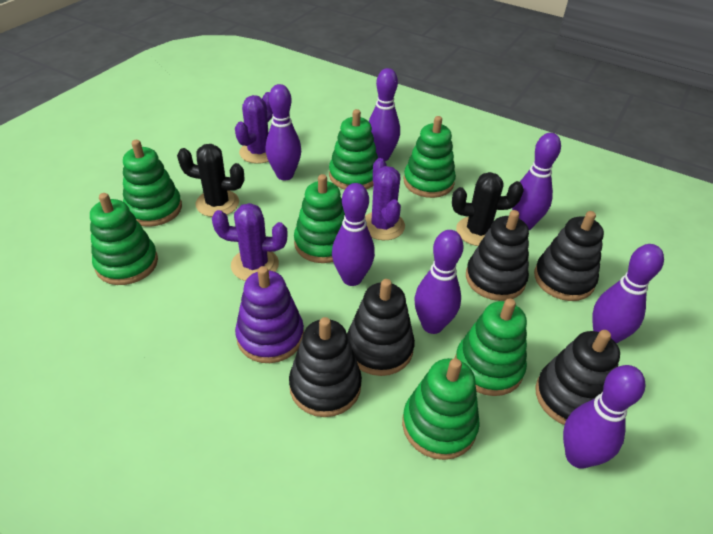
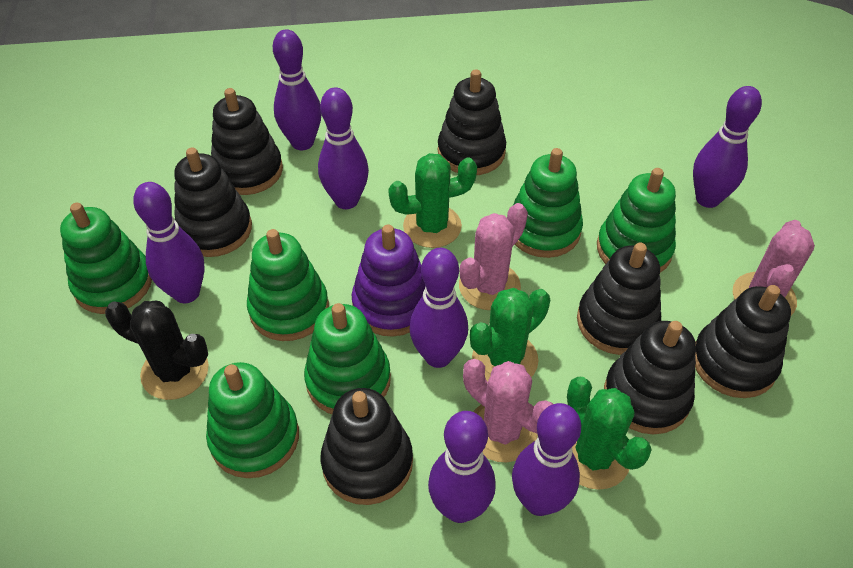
black cactus: [177,144,244,217] [452,172,524,246] = 2 -> [105,301,209,400] = 1
black stacking toy: [289,317,362,417] [347,279,415,376] [466,210,529,301] [534,211,604,301] [536,330,620,425] = 5 -> [174,147,252,257] [211,88,283,195] [321,388,413,505] [438,69,506,175] [577,243,661,355] [604,321,696,434] [695,285,791,398] = 7
green cactus: none = 0 -> [388,153,477,248] [470,288,550,381] [567,377,652,490] = 3
green stacking toy: [90,193,158,285] [123,140,182,227] [294,174,345,263] [329,109,378,189] [402,358,480,460] [404,116,456,198] [455,298,527,396] = 7 -> [60,203,152,314] [206,362,299,478] [247,229,329,341] [304,303,391,414] [513,148,583,258] [597,168,676,273] = 6
pink cactus: none = 0 -> [459,203,528,310] [463,359,553,462] [733,220,815,315] = 3
purple cactus: [212,203,288,281] [235,92,273,164] [365,158,405,240] = 3 -> none = 0

